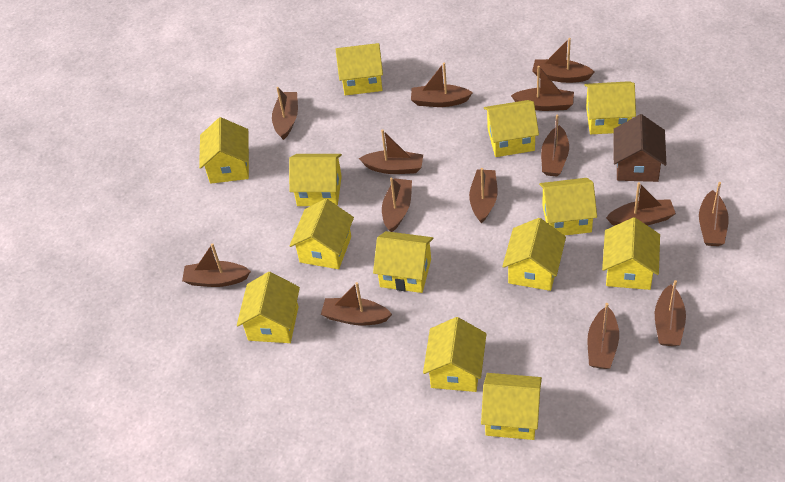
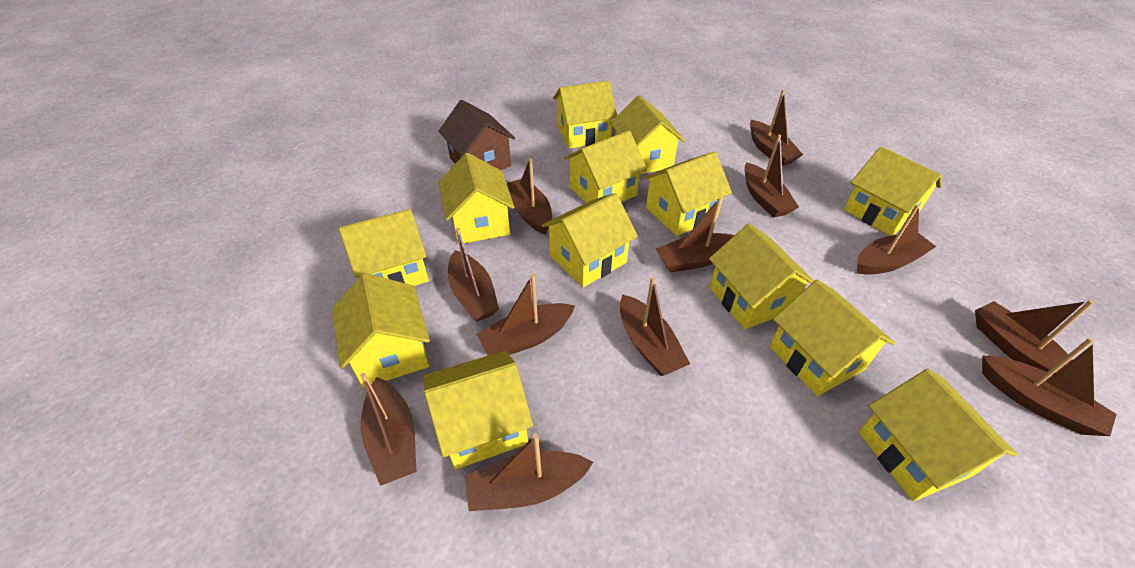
brown boat: [182,243,251,287] [272,87,298,140] [321,282,392,326] [359,129,423,174] [382,178,412,232] [411,62,473,107] [469,168,498,223] [511,66,574,111] [532,38,594,83] [541,115,569,177] [587,303,619,369] [606,182,676,226] [655,280,686,346] [699,182,729,246] = 14 -> [360,373,417,486] [448,228,499,321] [465,434,593,511] [477,274,575,355] [507,158,552,235] [620,277,690,376] [656,197,734,273] [744,135,799,218] [750,90,803,166] [857,204,936,275] [975,300,1094,375] [982,338,1117,436] = 12

